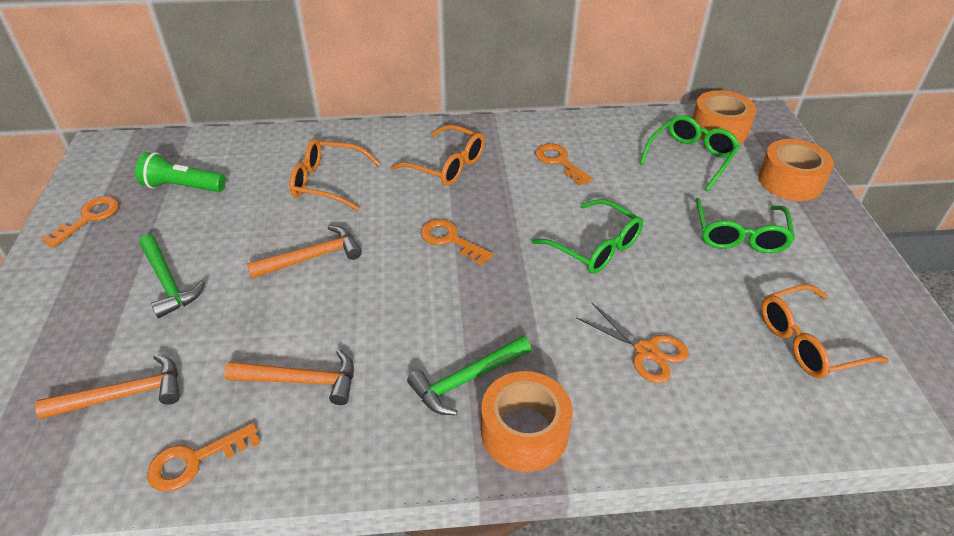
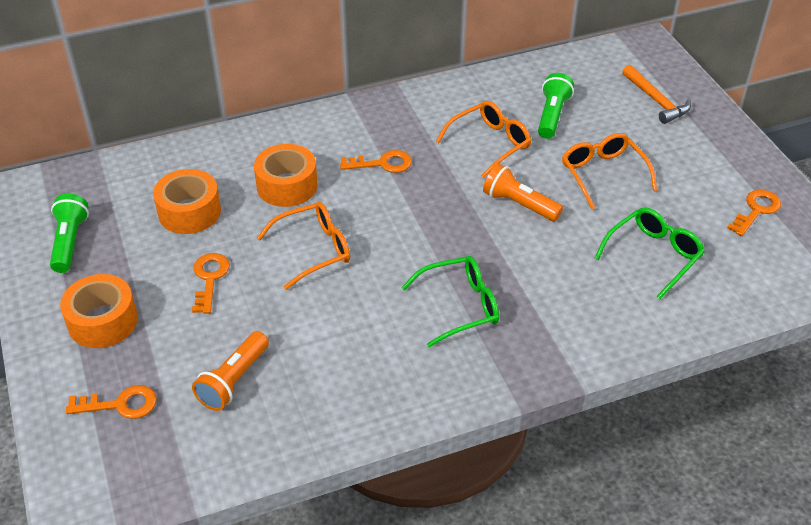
green flashlight: [135,152,226,192] = 1 -> [50,193,89,273] [538,73,574,139] = 2
green glasses: [532,199,643,274] [639,115,740,191] [695,198,795,253] = 3 -> [401,256,499,347] [595,207,705,299] = 2
green hammer: [139,234,205,318] [407,336,531,415] = 2 -> none = 0
orange flashlight: none = 0 -> [192,331,269,411] [483,164,563,221] = 2
orange hammer: [35,354,180,419] [224,350,354,405] [247,225,362,279] = 3 -> [622,65,691,124] = 1
orange scissors: [576,303,689,383] = 1 -> none = 0

